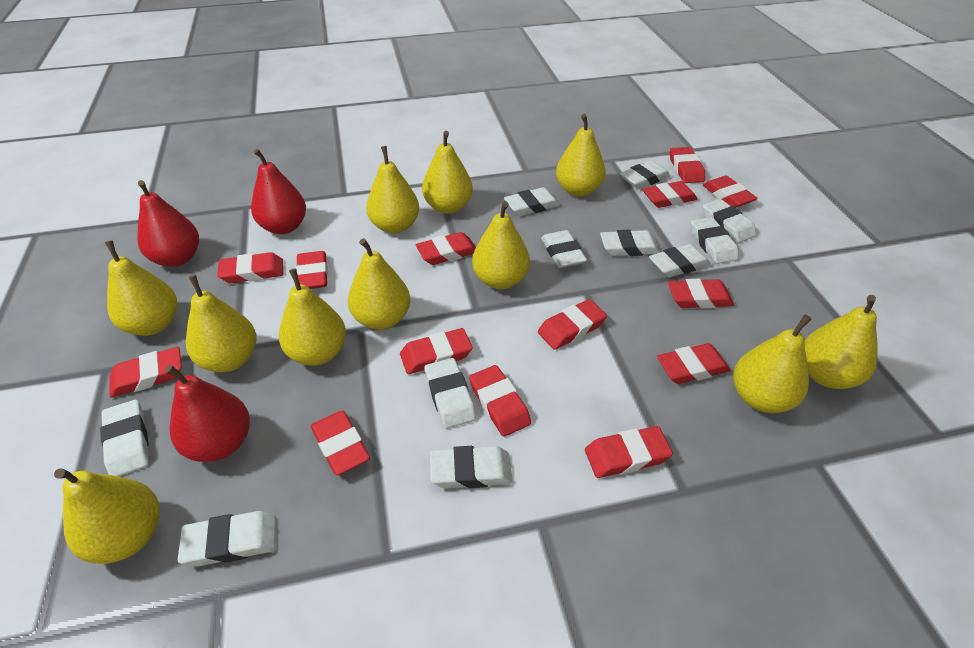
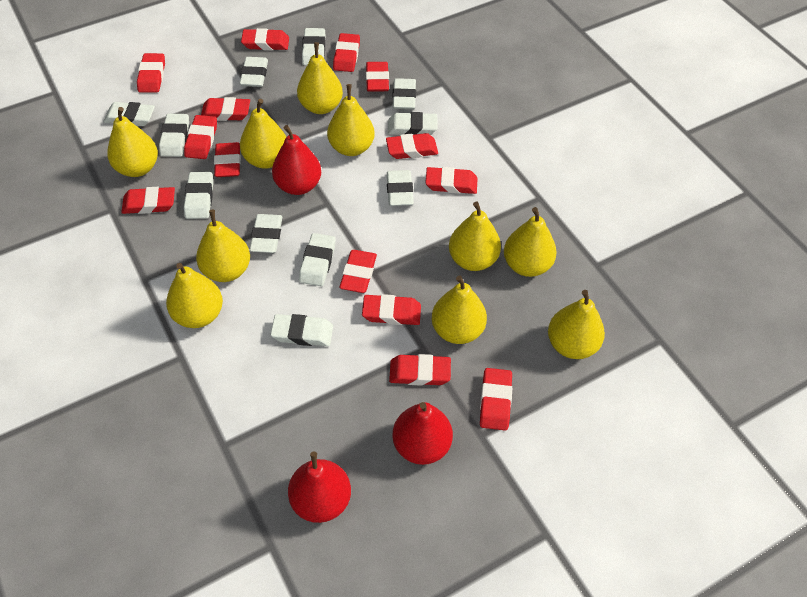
yellow pear: [54,468,160,564] [105,240,177,336] [186,275,257,372] [279,268,346,366] [348,238,410,330] [366,146,419,234] [422,131,473,214] [472,201,530,289] [556,114,605,197] [733,315,812,413] [805,295,877,389] = 11 -> [107,107,158,177] [166,263,223,328] [196,209,250,282] [240,99,286,169] [297,42,343,114] [327,84,375,156] [432,275,487,344] [449,201,501,271] [504,207,557,277] [548,290,605,359] = 10

